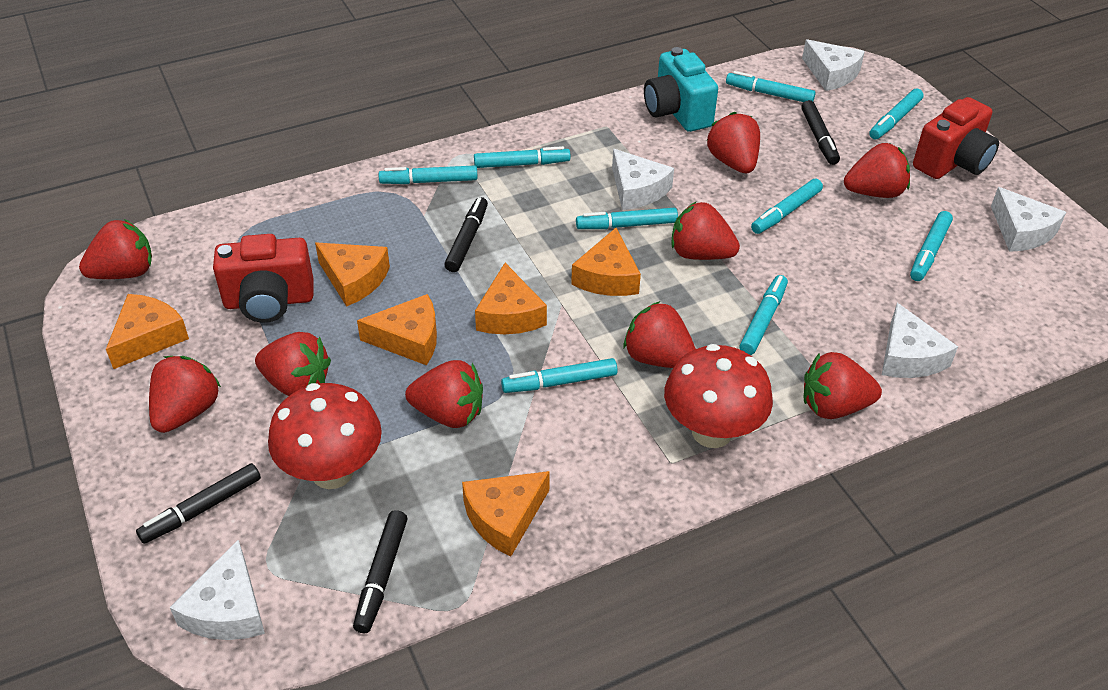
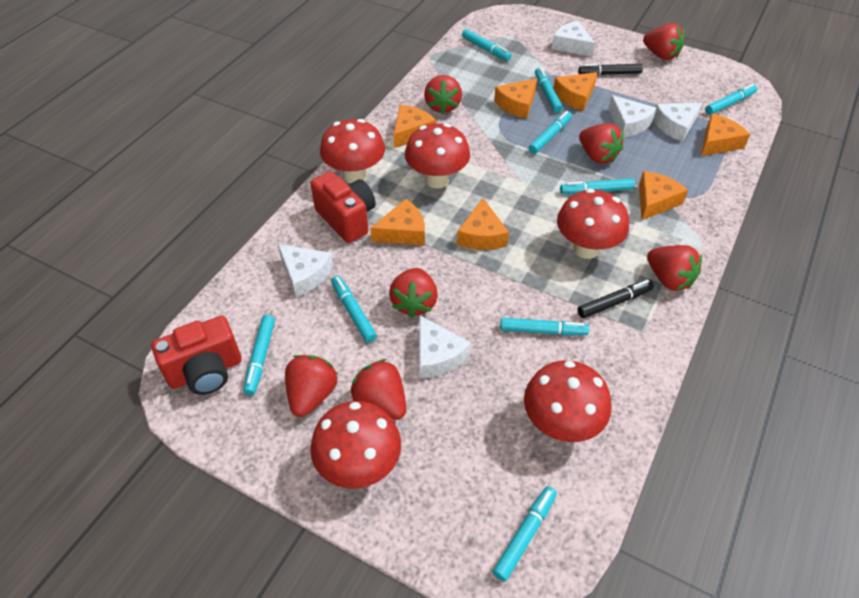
black marker: [136,463,261,544] [353,510,408,633] [444,197,488,272] [801,100,840,165] = 4 -> [578,64,643,75] [578,280,654,318] = 2
orange cheese: [106,294,189,369] [315,243,390,307] [357,294,437,365] [462,471,550,556] [475,263,547,334] [571,228,641,296] = 6 -> [370,199,425,245] [394,105,436,148] [457,198,509,250] [494,78,537,119] [553,72,598,111] [639,171,688,220] [701,113,750,156] = 7
red mushroom: [268,383,382,489] [664,344,773,448] = 2 -> [310,401,401,488] [320,119,385,183] [405,123,470,188] [524,360,611,442] [557,189,629,259] = 5
red strawberry: [79,219,152,279] [149,356,221,433] [255,332,331,396] [405,360,483,428] [624,301,696,368] [671,202,740,260] [707,112,760,173] [804,352,882,419] [844,143,910,198] = 9 -> [285,355,337,417] [350,359,406,420] [389,268,438,318] [424,75,462,114] [579,123,623,164] [643,23,685,60] [647,245,702,291] = 7
turquoise camera: [644,47,718,132] = 1 -> none = 0

